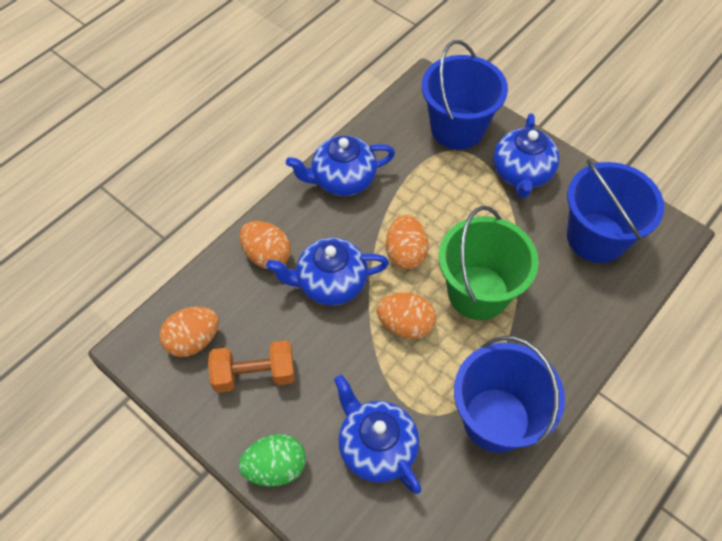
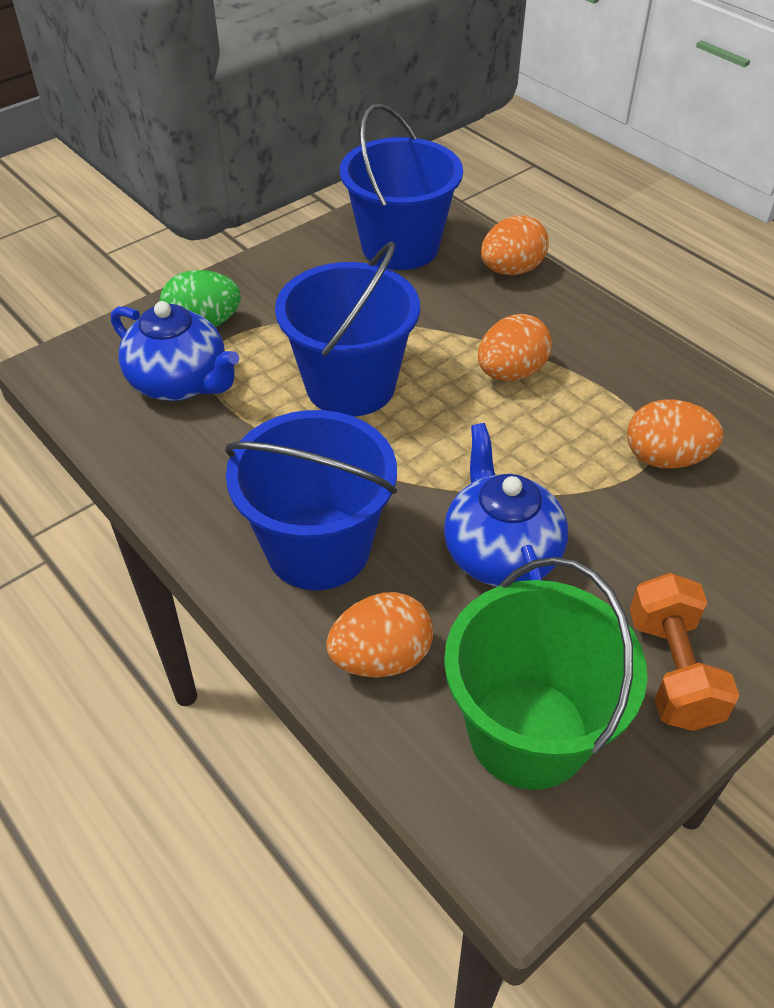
blue teapot: [266,238,389,305] [286,135,395,196] [334,375,421,494] [493,113,560,198] = 4 -> [111,301,239,401] [444,423,568,587] = 2

